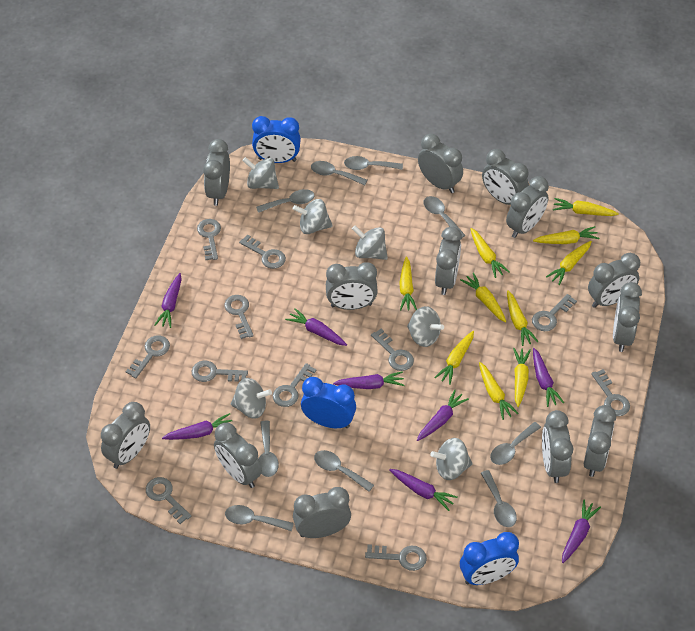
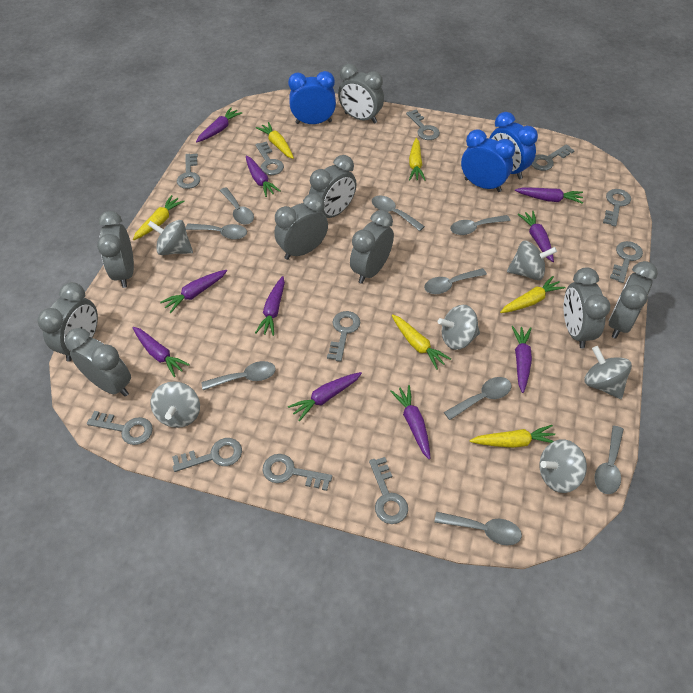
grey clock: [101,402,150,469] [203,139,230,206] [214,423,262,488] [293,487,351,538] [326,262,378,310] [418,134,463,193] [435,226,462,295] [482,149,529,205] [506,176,549,238] [542,410,574,483] [584,405,616,477] [588,253,640,308] [613,282,642,352] = 13 -> [37,282,98,362] [65,328,131,396] [97,211,134,288] [274,194,328,260] [309,155,357,218] [338,64,384,124] [350,210,394,284] [564,267,611,349] [609,261,658,339] = 9
purple carrot: [155,273,182,328] [162,413,232,440] [285,308,347,346] [333,371,405,389] [389,469,458,511] [417,390,469,441] [533,348,564,407] [562,500,601,563] = 8 -> [133,327,190,377] [160,270,227,313] [196,107,242,143] [246,156,281,197] [255,276,285,336] [288,372,362,421] [390,385,430,460] [512,326,532,393] [515,188,583,204] [518,211,554,262] = 10
yellow carrot: [399,257,417,311] [434,331,474,385] [460,272,506,323] [470,228,509,278] [479,362,519,420] [507,290,539,346] [513,348,531,407] [533,226,600,244] [546,241,592,285] [553,198,619,216] = 10 -> [133,195,185,240] [256,122,294,159] [391,314,451,370] [409,138,425,181] [469,425,555,448] [500,276,565,313] = 6

